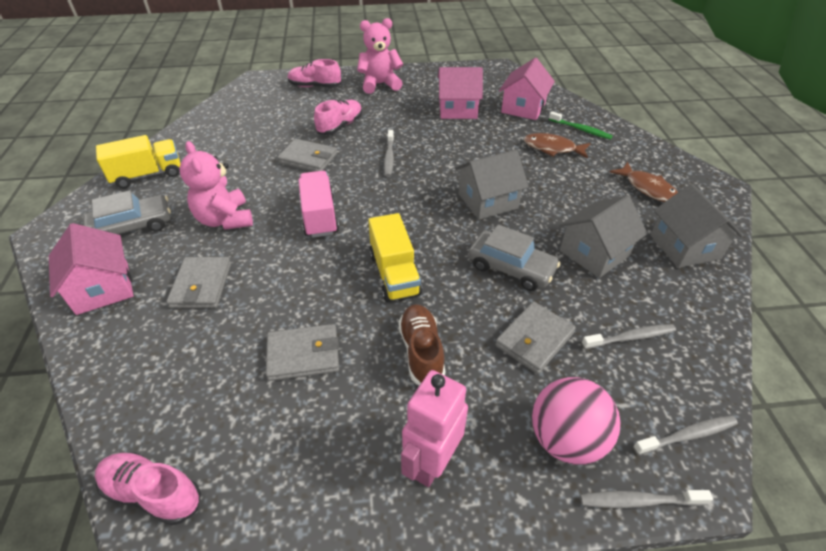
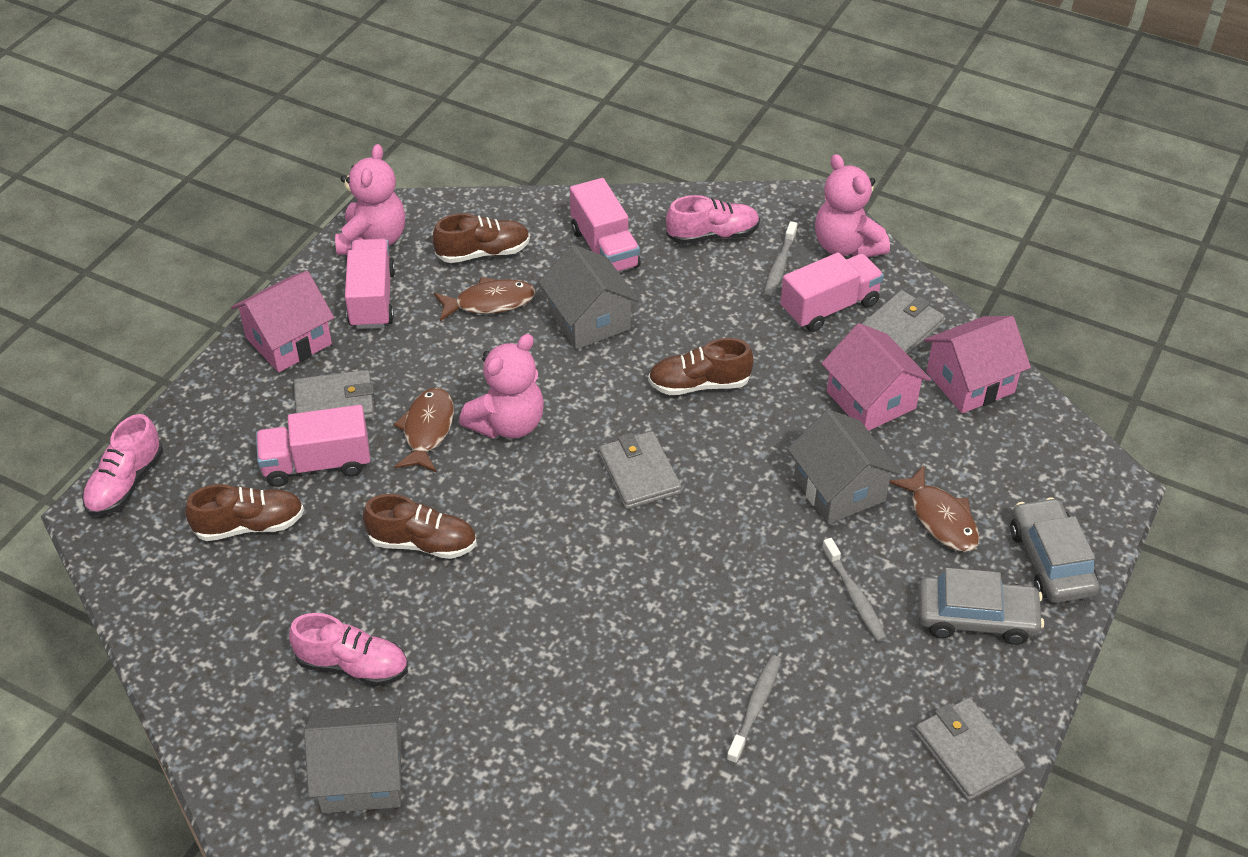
brown fish: [524,133,591,159] [610,162,678,202] = 2 -> [394,388,454,473] [434,277,536,321] [889,466,980,552] = 3
brown shoe: [398,304,445,385] = 1 -> [185,484,304,541] [363,494,477,559] [433,213,530,263] [648,338,754,395] = 4
green toothbrush: [549,111,613,140] = 1 -> none = 0
grey toothbrush: [384,130,394,177] [580,490,713,508] [582,324,676,349] [633,416,738,455] = 4 -> [726,655,781,764] [764,221,797,298] [822,538,887,642] = 3
pink ball: [532,377,620,465] = 1 -> none = 0
pink robot: [401,370,468,487] = 1 -> none = 0
pink teddy bear: [180,141,253,230] [357,18,403,94] = 2 -> [335,144,405,255] [459,334,544,439] [815,154,890,257] = 3
pink truck: [298,171,339,238] = 1 -> [256,405,370,487] [345,239,395,329] [570,178,641,272] [780,252,884,332] = 4
yellow truck: [96,135,181,189] [368,213,422,302] = 2 -> none = 0

